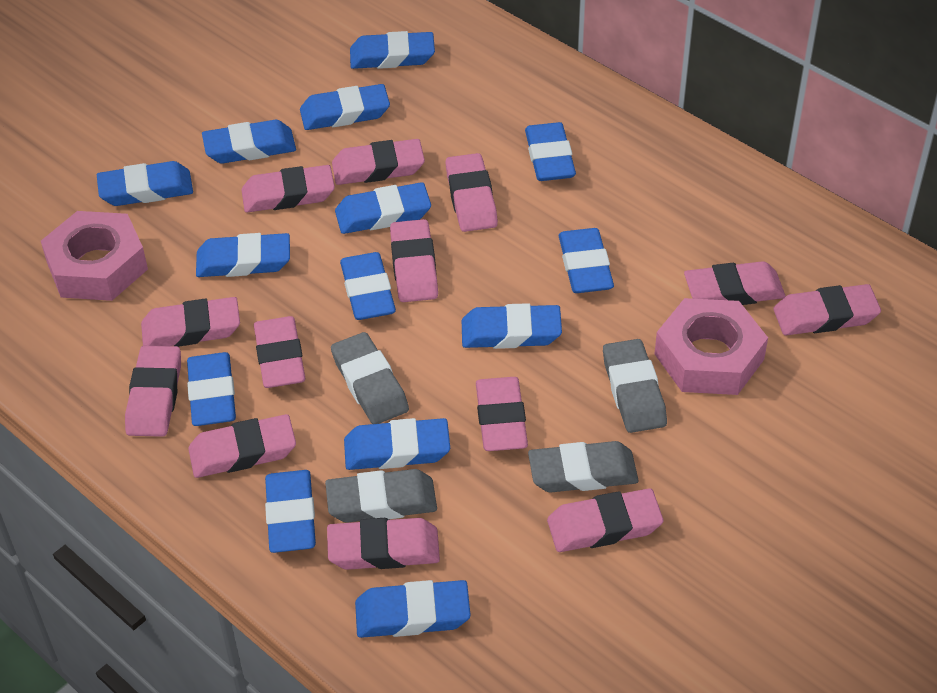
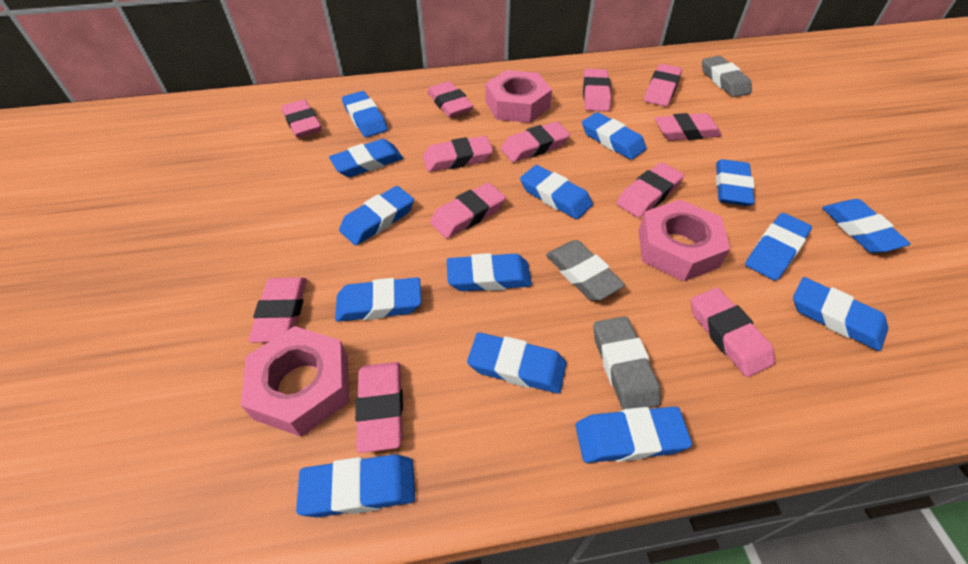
grey eraser: [325,469,437,523] [331,332,409,424] [528,441,639,493] [603,339,667,433] = 4 -> [546,240,625,301] [593,316,661,410] [702,56,752,97] = 3
pink eraser: [125,346,181,437] [141,297,240,347] [188,414,296,478] [242,165,335,213] [254,316,305,388] [327,518,440,570] [332,139,425,185] [390,219,438,302] [445,153,498,232] [476,377,528,451] [547,488,663,552] [684,261,785,305] [773,284,881,335] = 13 -> [248,277,307,343] [281,99,321,138] [355,362,403,453] [423,136,493,172] [427,81,474,117] [430,183,506,239] [501,121,570,162] [583,69,611,112] [616,162,684,218] [644,64,682,106] [655,113,722,141] [691,288,775,377] = 12
pink nut: [41,211,148,301] [655,298,768,395] = 2 -> [241,326,349,437] [485,70,552,123] [639,200,730,281] = 3

